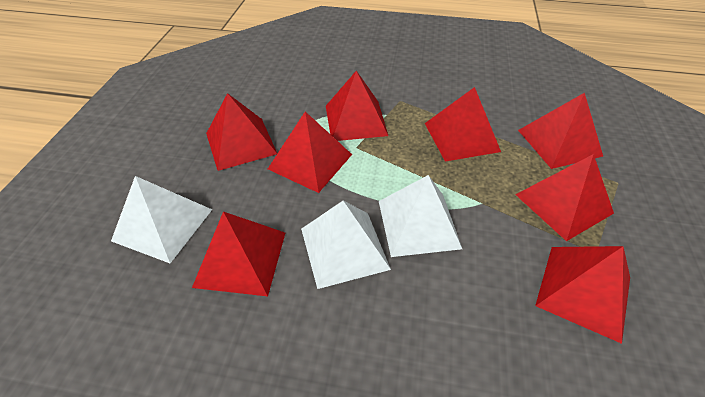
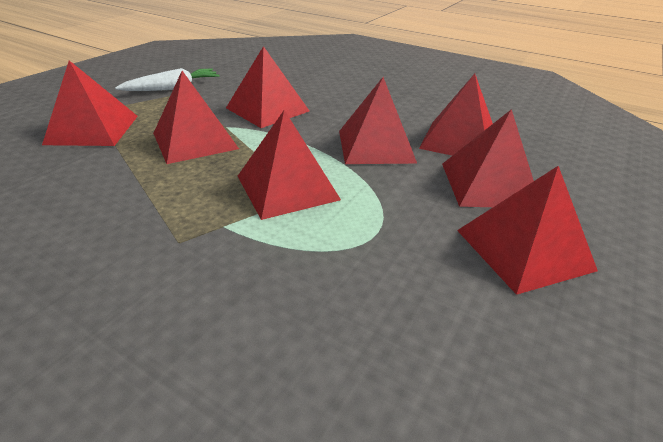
white carrot: none = 0 -> [115,68,220,91] = 1
white pyramid: [111,176,212,263] [301,201,391,289] [379,175,462,257] = 3 -> none = 0

